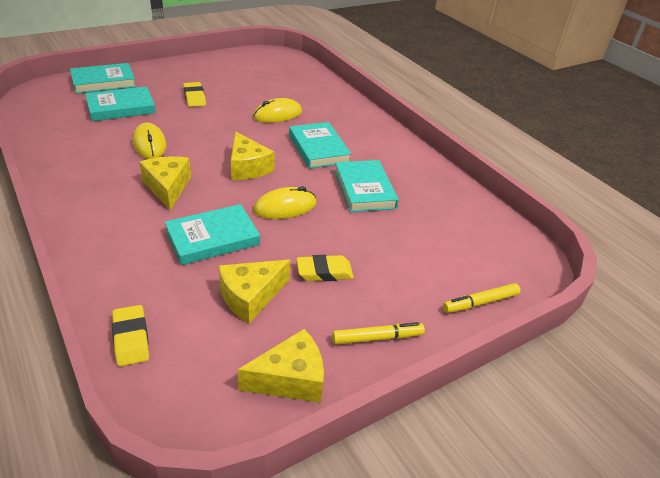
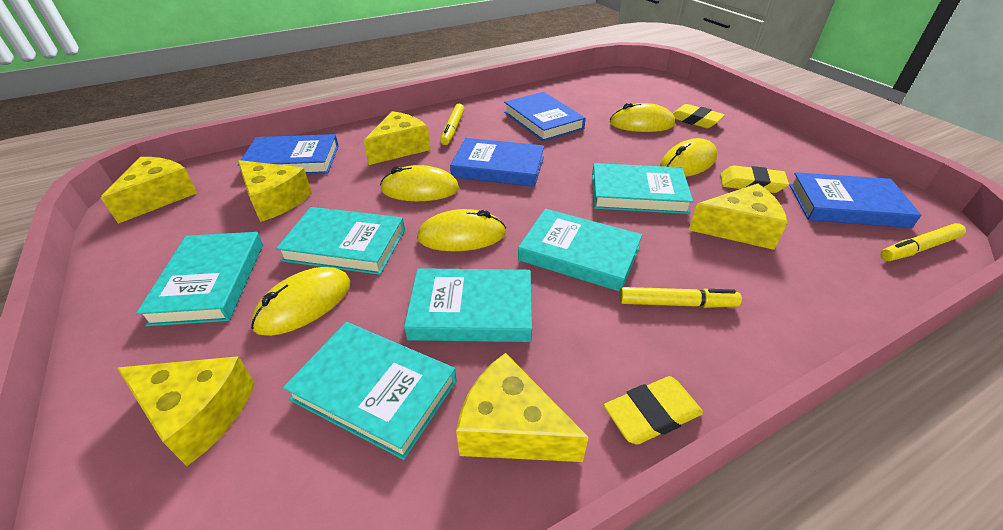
blue book: none = 0 -> [238,134,339,174] [450,138,544,187] [504,92,586,141] [789,172,921,228] = 4
turquoise book: [70,63,136,94] [85,86,156,121] [165,204,260,265] [289,122,351,169] [335,160,399,212] = 5 -> [136,232,263,326] [276,207,405,275] [283,322,457,460] [404,268,532,342] [518,209,643,292] [592,163,693,214] = 6
yellow cheese: [140,156,191,210] [219,259,290,323] [231,131,275,180] [237,329,324,403] = 4 -> [101,157,197,224] [117,356,255,466] [238,160,312,222] [363,111,431,165] [456,353,589,462] [689,183,787,250] = 6
yellow marker: [332,322,425,345] [443,283,520,313] = 2 -> [440,104,465,145] [619,287,742,308] [880,223,966,261] = 3
yellow mouse: [133,123,166,159] [253,98,302,123] [253,186,316,219] = 3 -> [251,267,351,336] [380,165,459,201] [417,209,506,251] [610,103,675,132] [660,138,717,177] = 5

